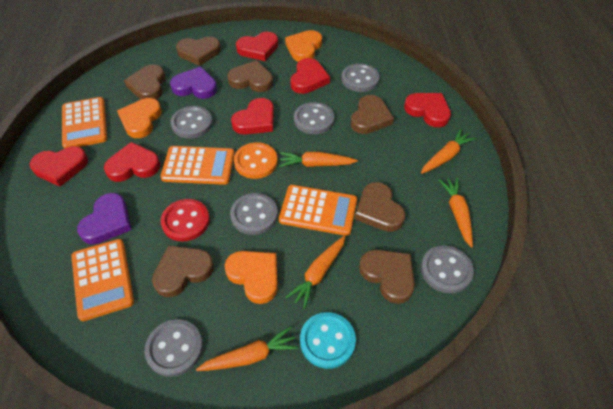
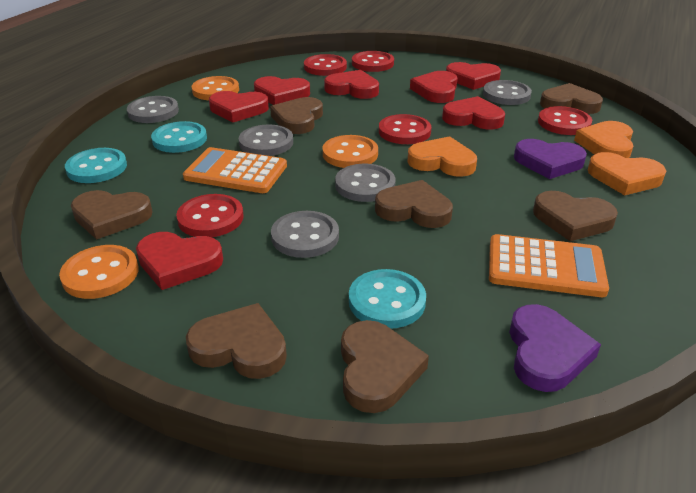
grey button: [145,319,203,377] [171,106,213,138] [230,193,278,235] [294,102,334,134] [341,63,380,92] [421,245,474,293] = 6 -> [127,96,179,123] [239,124,293,156] [271,211,339,258] [335,164,395,202] [483,80,532,105] = 5
orange button: [234,142,278,179] = 1 -> [59,245,139,299] [192,76,239,100] [323,135,378,168] = 3
orange calculator: [62,97,107,149] [71,239,134,321] [160,146,235,185] [279,185,357,236] = 4 -> [183,147,287,193] [489,234,609,297] = 2
orange carrot: [196,326,299,371] [279,152,358,167] [286,236,345,309] [421,129,476,174] [439,178,473,248] = 5 -> none = 0
red button: [161,199,210,242] = 1 -> [176,194,244,237] [304,54,347,76] [352,51,394,72] [379,114,431,144] [538,106,592,135] = 5
red heart: [30,146,88,187] [104,142,161,182] [231,98,274,134] [236,32,278,61] [290,58,330,94] [404,93,451,127] = 6 -> [136,232,223,290] [209,91,269,123] [254,76,310,105] [324,70,379,99] [410,71,458,103] [442,96,505,130] [446,62,501,90] = 7
turquoise button: [300,312,356,369] = 1 -> [65,148,127,183] [151,121,207,153] [349,269,426,329] = 3

